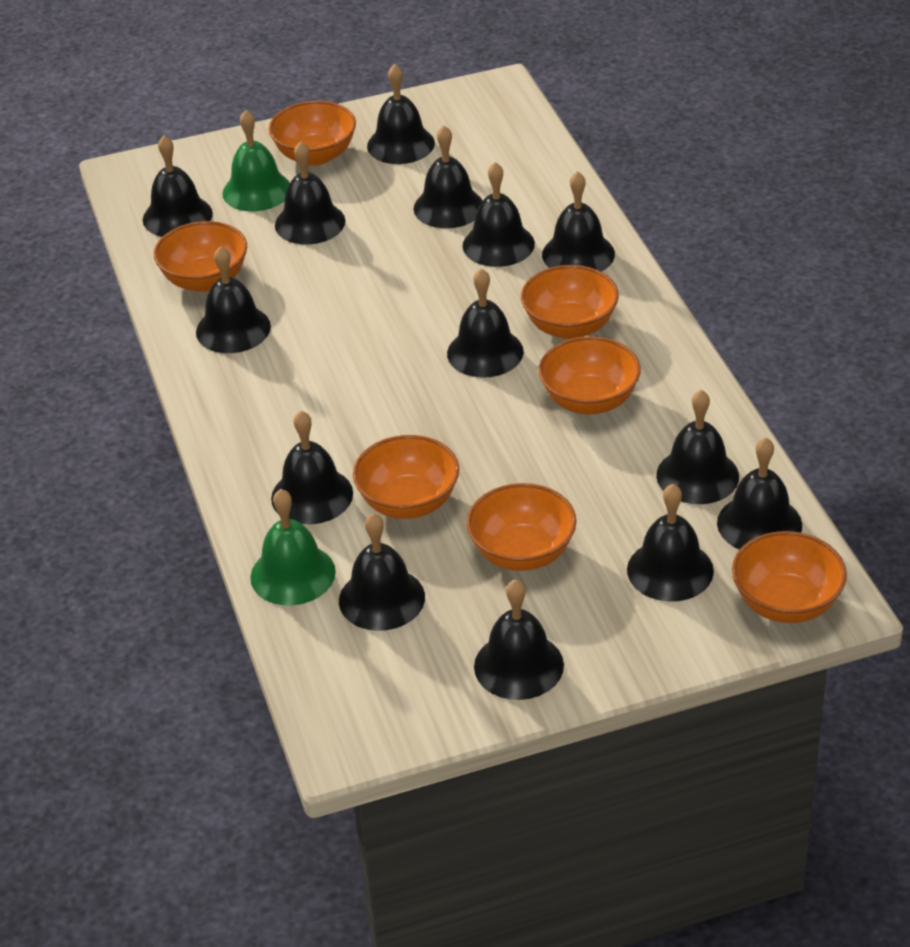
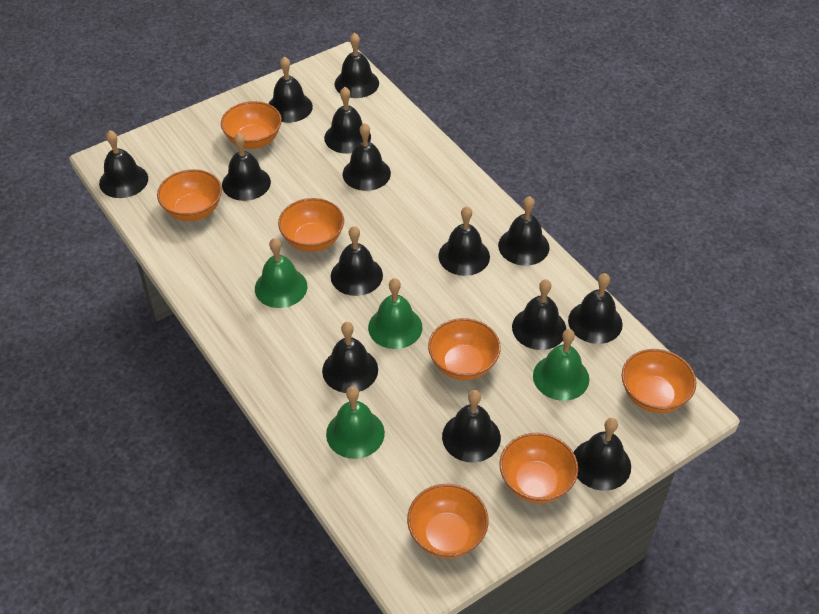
green bell: [222,110,290,211] [250,489,336,606] = 2 -> [255,238,307,308] [326,386,385,459] [368,278,422,349] [533,329,589,401] = 4

